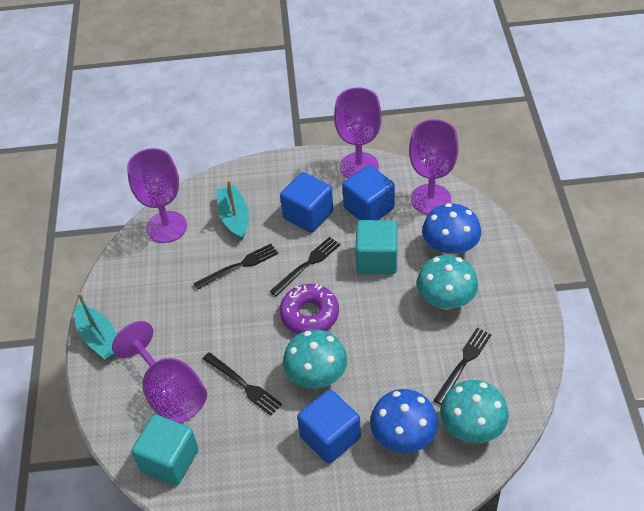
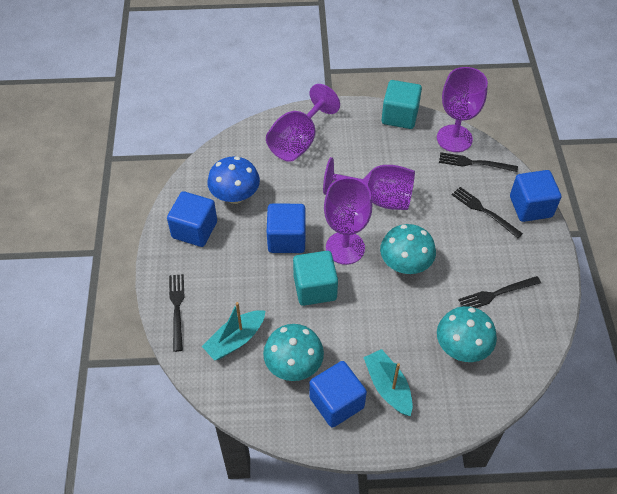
blue cube: [280,172,333,233] [297,389,361,464] [342,165,395,220] = 3 -> [167,191,217,247] [267,204,306,253] [309,361,367,428] [510,170,561,222] = 4
blue mushroom: [370,389,438,453] [422,203,481,256] = 2 -> [207,156,260,204] = 1
purple donut: [279,284,339,334] = 1 -> none = 0

